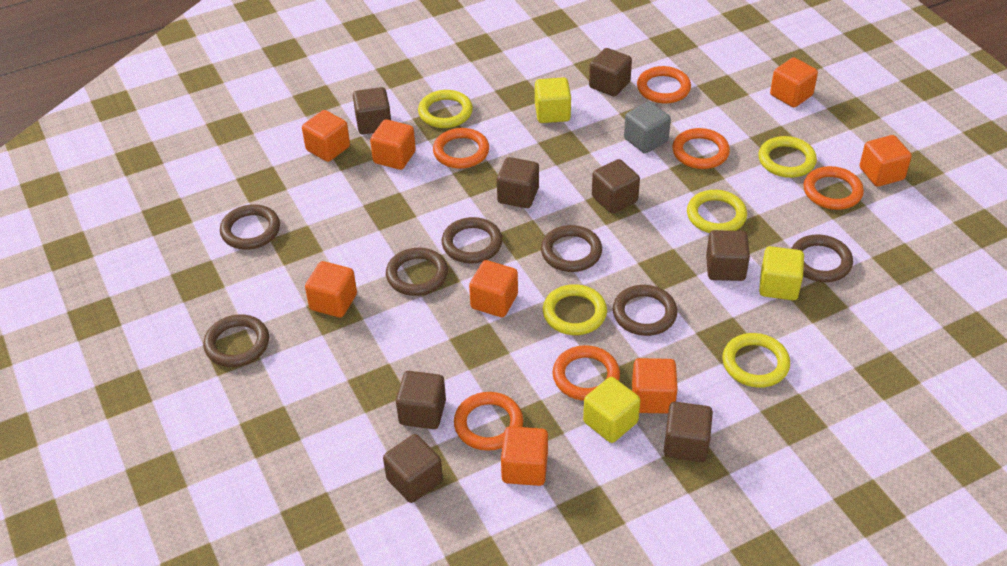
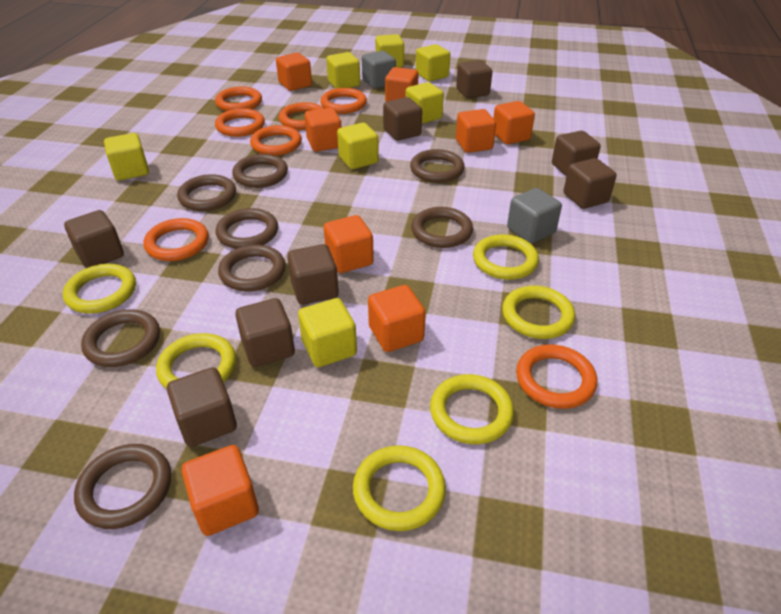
brown ring: [203,314,269,367] [220,204,280,250] [386,248,448,296] [442,217,502,263] [541,225,602,272] [613,285,677,336] [791,235,853,282] = 7 -> [74,444,171,529] [81,309,160,367] [177,174,236,211] [216,208,278,249] [218,245,286,292] [232,154,288,188] [410,149,465,183] [411,207,473,248] = 8
grey cube: [624,102,671,153] = 1 -> [362,51,396,89] [507,188,562,244] = 2
orange ring: [433,128,489,169] [454,392,523,451] [553,345,620,401] [637,66,691,104] [672,128,730,169] [804,166,864,210] = 6 -> [144,218,209,261] [215,87,262,111] [215,108,265,137] [250,125,302,156] [279,102,324,130] [320,88,367,114] [516,344,597,409] = 7
yellow cube: [535,77,571,123] [583,377,640,443] [759,246,804,300] = 3 -> [104,133,149,180] [298,298,357,367] [326,52,360,89] [337,123,379,169] [375,34,404,67] [405,82,444,124] [416,44,450,82] = 7
yellow ring: [418,90,473,128] [543,284,607,335] [687,190,747,233] [722,333,790,388] [758,136,817,178] = 5 -> [63,264,136,314] [156,333,236,389] [353,445,446,531] [430,374,514,444] [473,234,539,280] [502,285,575,339] = 6

